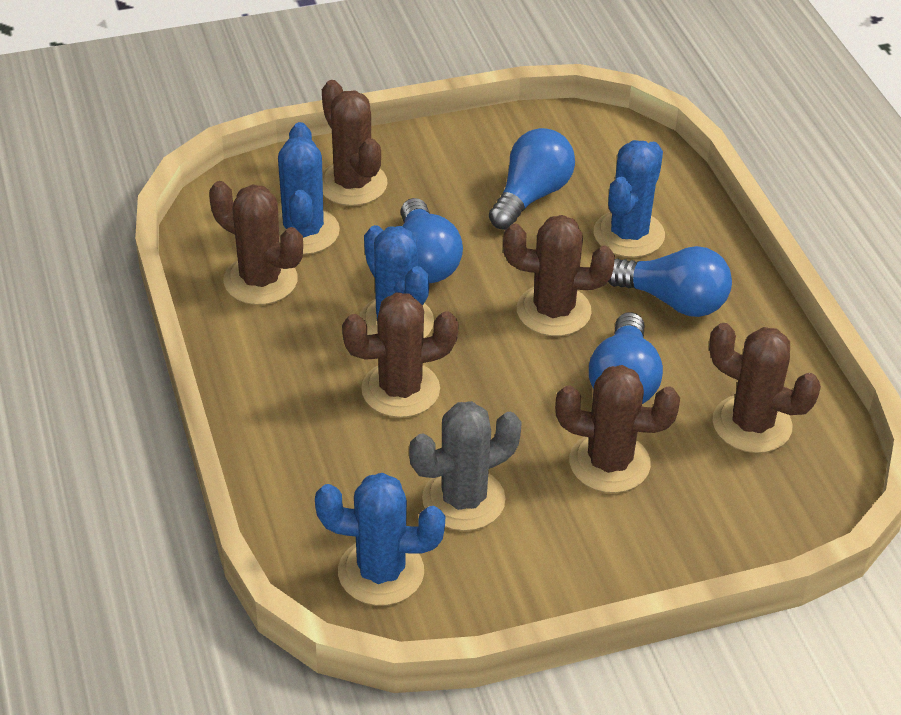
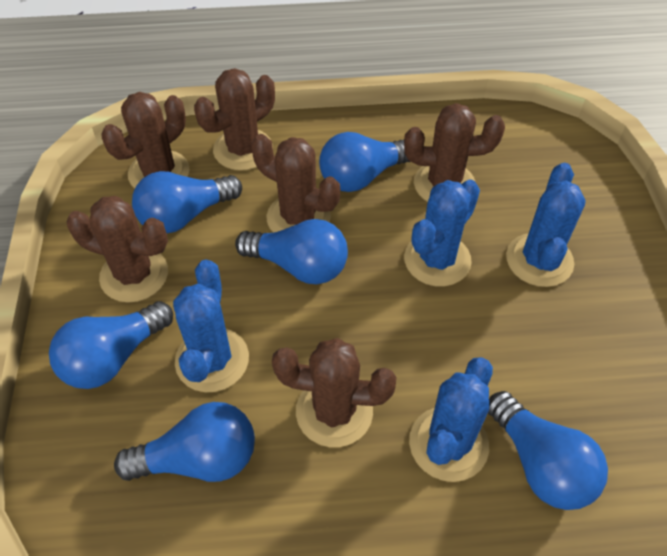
blue light bulb: [400,198,463,283] [489,128,575,230] [589,312,663,404] [608,246,732,317] = 4 -> [49,301,173,389] [114,402,255,482] [132,171,242,233] [235,219,348,284] [319,132,411,192] [488,391,608,510] = 6
grey cactus: [409,401,522,531] = 1 -> none = 0

